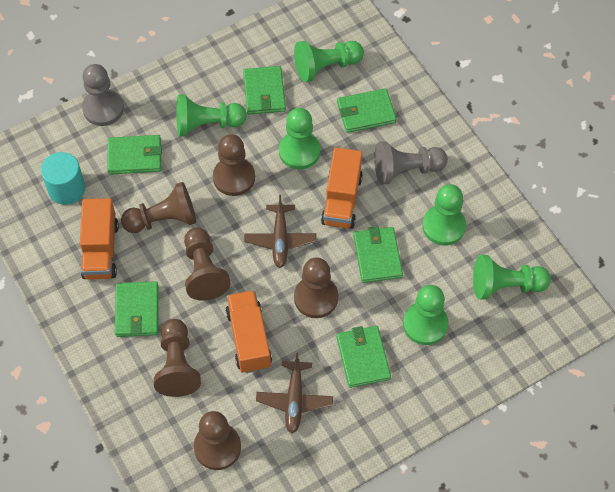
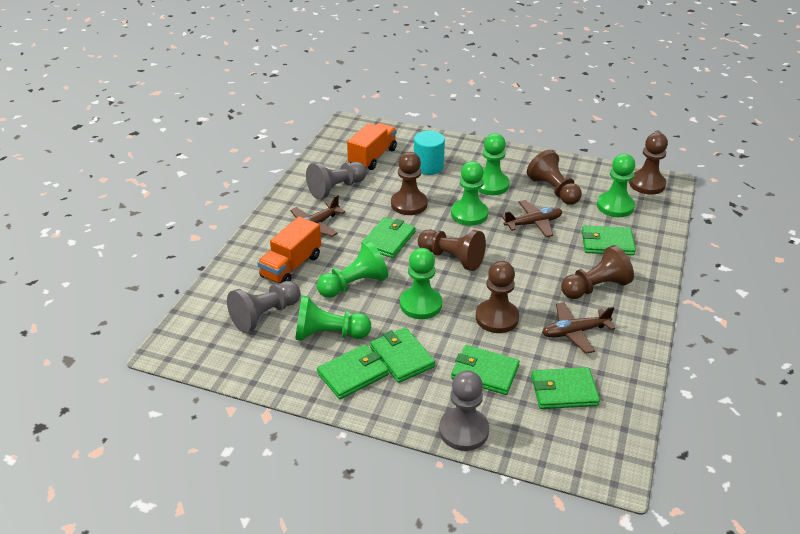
brown plane: [244,195,316,268] [256,353,333,433] = 2 -> [290,195,345,237] [501,200,563,237] [542,302,615,354] = 3
grey pawn: [82,64,124,126] [374,141,448,184] = 2 -> [227,281,301,333] [306,162,366,199] [439,370,489,451] = 3
orange truck: [80,198,119,280] [225,290,272,373] [321,147,363,229] = 3 -> [257,216,321,284] [347,123,397,170] = 2

